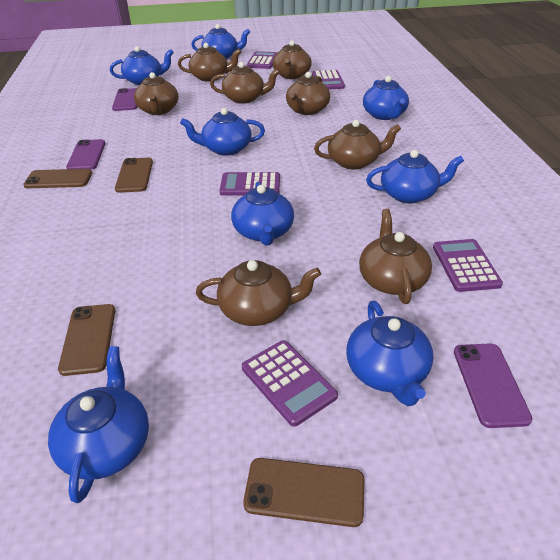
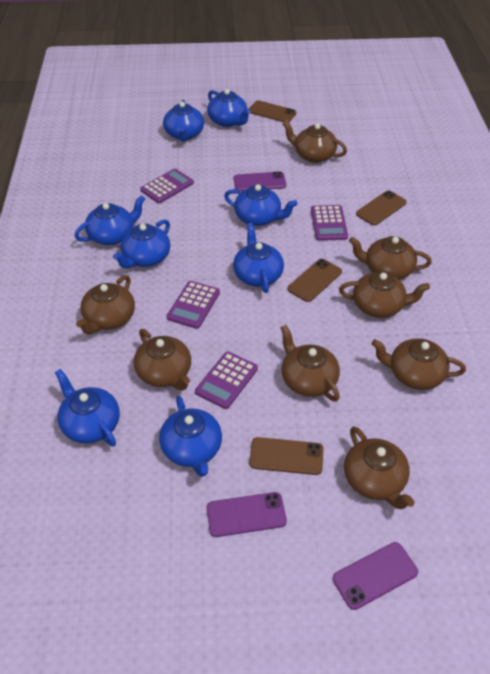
purple calculator: [219,172,280,196] [242,340,338,427] [247,51,277,69] [312,70,345,89] [433,239,503,292] = 5 -> [140,169,194,203] [167,281,220,329] [195,352,258,409] [311,205,348,241] = 4

